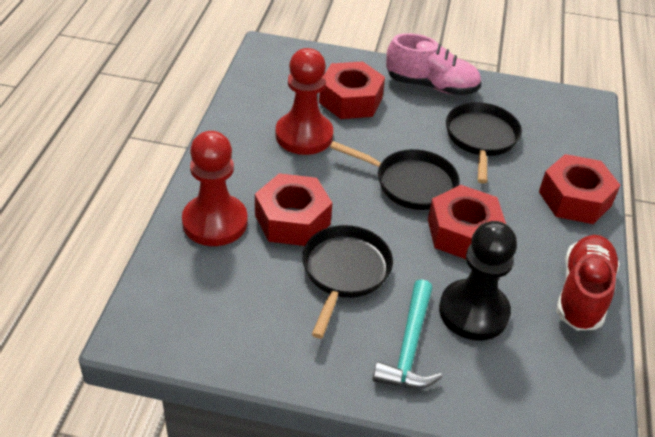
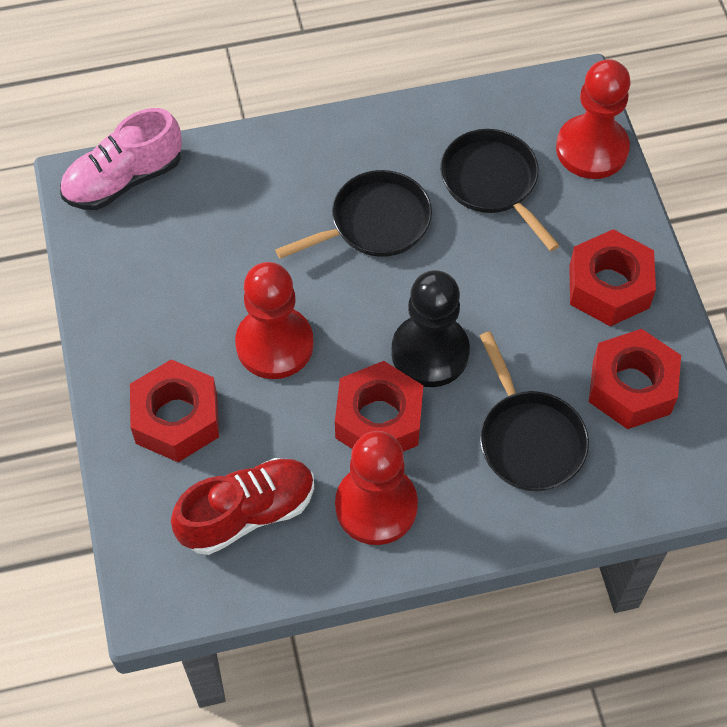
red pawn: [182,131,248,246] [275,48,333,155] = 2 -> [235,262,314,379] [335,431,418,545] [556,59,631,179] = 3
turquoise hammer: [373,279,442,389] = 1 -> none = 0

